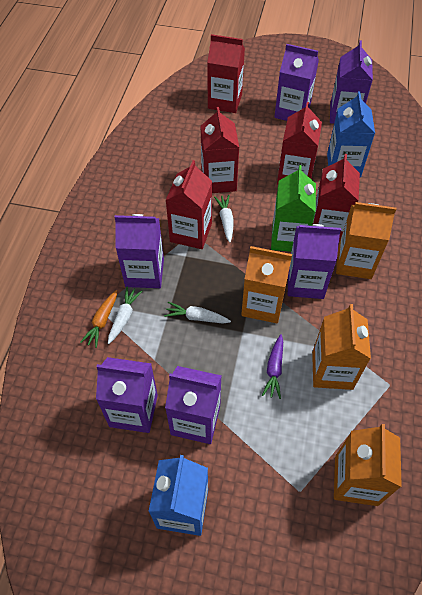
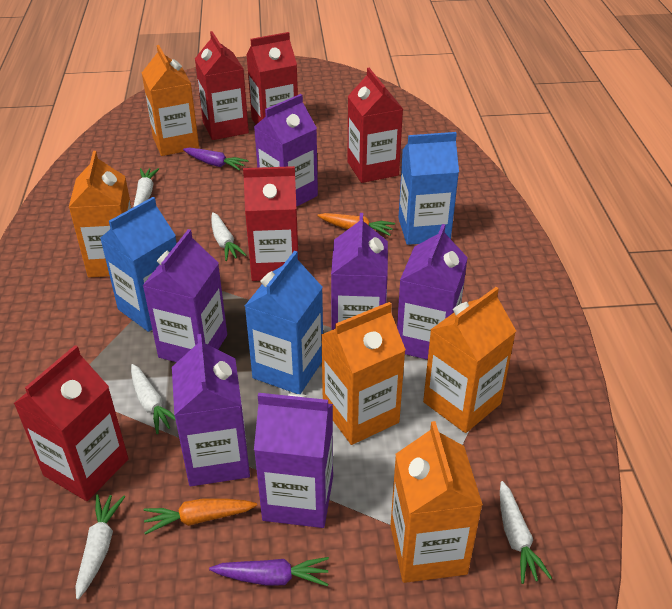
blue carton: [148,455,208,536] [327,91,375,177] = 2 -> [100,197,177,332] [245,251,323,394] [398,132,459,245] = 3
green carton: [271,165,316,252] = 1 -> none = 0
orange carrot: [80,290,117,348] = 1 -> [143,498,257,535] [317,213,395,236] = 2
orange carton: [241,246,292,323] [312,304,371,390] [334,424,402,506] [336,202,396,279] = 4 -> [69,151,132,277] [142,45,199,156] [321,302,406,445] [390,421,483,583] [423,287,516,433] = 5
purple carrot: [262,334,283,399] = 1 -> [183,148,249,171] [209,557,329,586] = 2
white carrot: [108,287,142,344] [164,302,231,324] [214,195,233,243] = 3 -> [75,494,125,600] [131,364,176,434] [134,168,159,207] [211,212,246,261] [500,481,552,584] = 5

